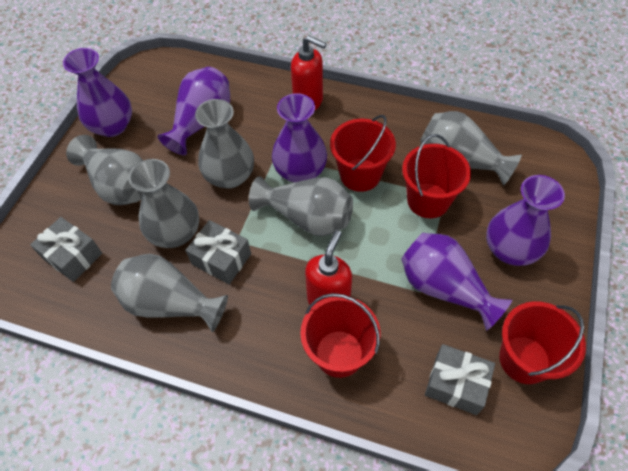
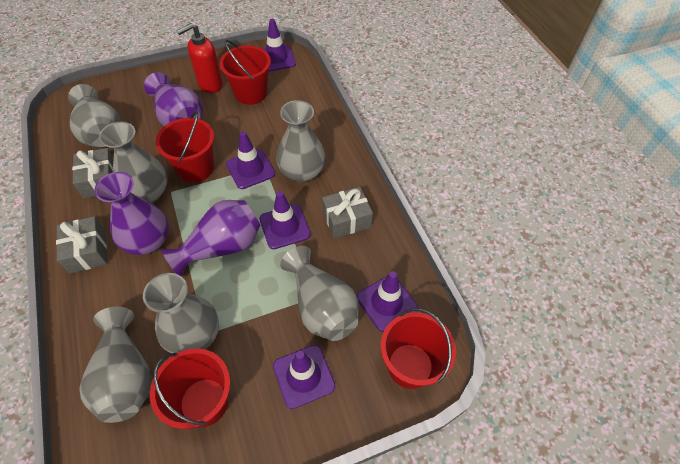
purple traffic cone: none = 0 -> [226,131,275,189] [260,191,311,249] [263,19,296,72] [273,345,335,409] [357,271,418,331] = 5
purple vase: [63,48,132,137] [157,67,230,155] [272,93,327,183] [401,233,512,331] [486,175,565,266] = 5 -> [94,172,169,255] [144,72,203,126] [161,200,261,277] = 3
red soap dispenser: [291,35,327,110] [305,230,352,305] = 2 -> [177,23,223,93] = 1

